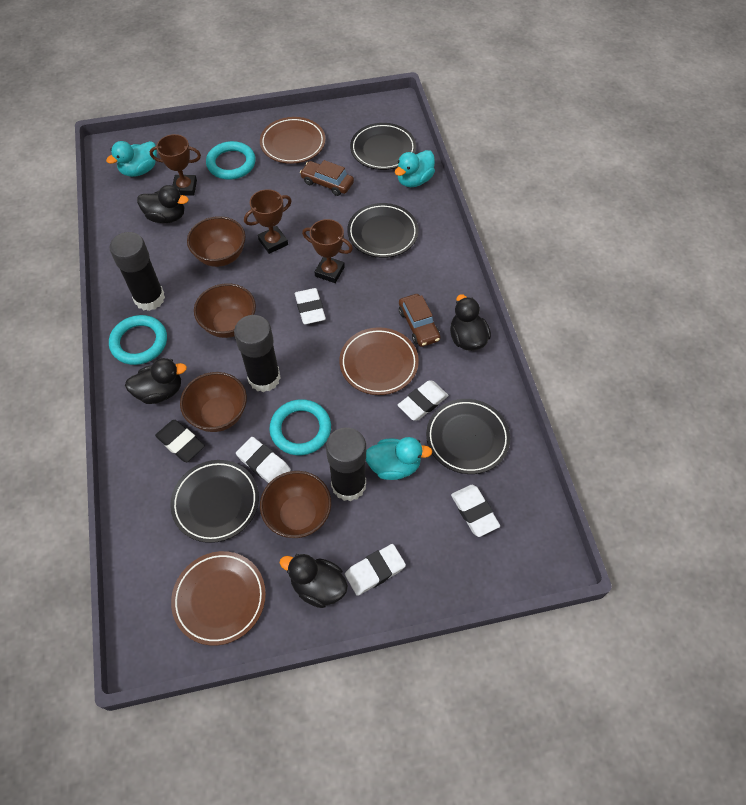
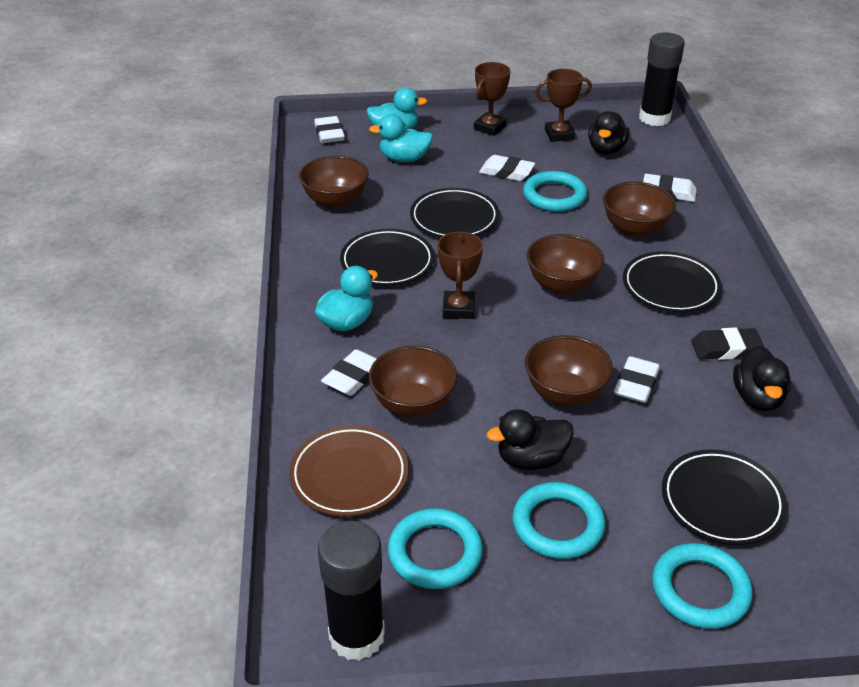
black duck: [125,358,187,404] [137,185,189,223] [280,554,348,608] [450,294,491,351] = 4 -> [487,409,574,470] [588,111,630,154] [733,346,791,411] = 3
black glue stick: [110,232,165,311] [234,315,281,392] [326,428,366,501] = 3 -> [318,521,385,661] [639,32,685,126] = 2
brown bowl: [180,372,247,432] [187,216,246,267] [194,283,256,338] [260,471,331,538] = 4 -> [299,156,369,209] [369,346,457,417] [525,335,613,406] [527,234,604,295] [603,182,676,237] = 5
brown car: [300,160,354,196] [399,294,440,347] = 2 -> none = 0
brown plate: [171,551,266,646] [260,117,325,164] [339,327,419,395] = 3 -> [289,425,408,516] = 1
turquoise ring: [109,315,167,365] [206,141,256,180] [269,399,331,455] = 3 -> [388,508,483,589] [512,482,605,559] [523,171,587,212] [652,543,752,629] = 4

